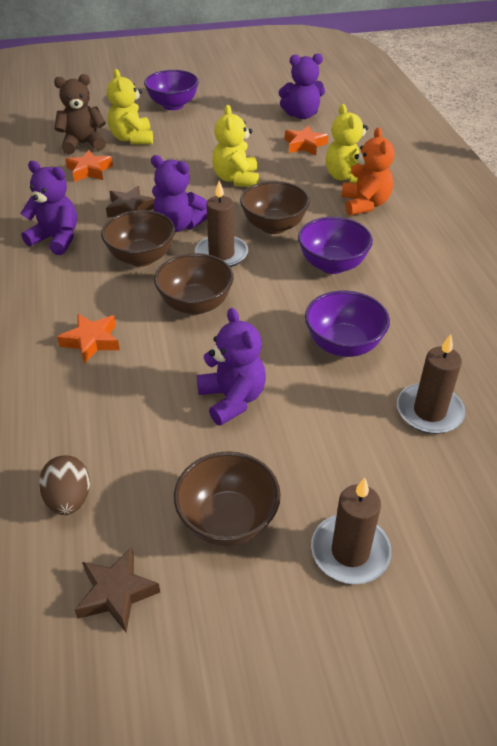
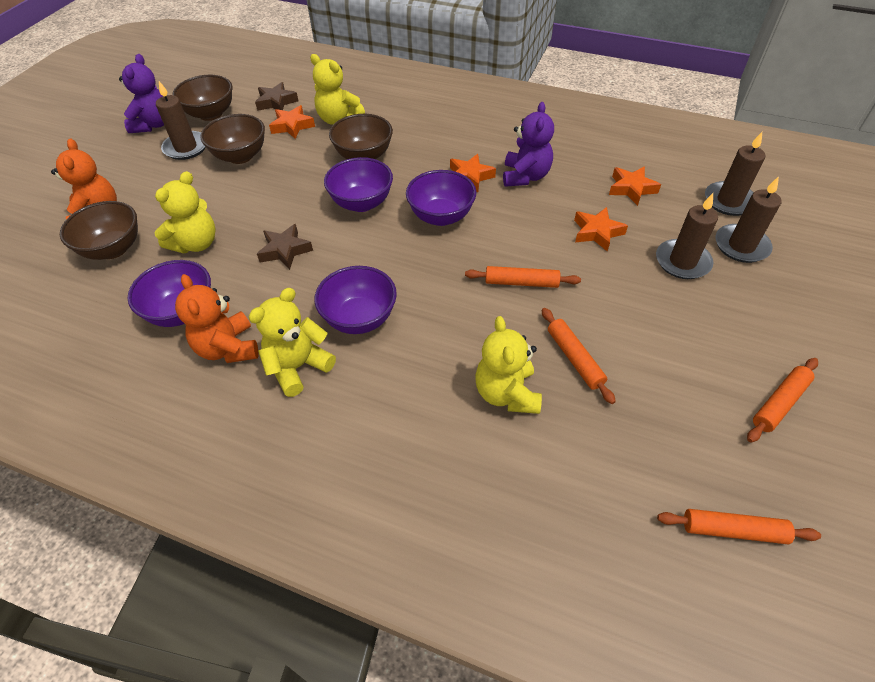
brown candle: [195,181,248,267] [311,478,392,584] [397,334,466,434] = 3 -> [156,81,206,160] [656,193,718,279] [705,132,765,216] [715,176,781,263] = 4
brown egg: [39,455,90,515] = 1 -> none = 0
brown teddy bear: [54,74,106,154] = 1 -> none = 0
orange rolling pin: none = 0 -> [465,266,581,288] [542,308,616,404] [657,509,821,545] [747,358,818,442] = 4
orange star: [57,314,120,364] [65,150,113,182] [285,125,328,156] = 3 -> [269,105,315,139] [450,154,496,192] [574,207,628,252] [609,167,661,206] = 4
orange teddy bear: [341,127,394,216] = 1 -> [51,139,117,219] [175,274,259,363] = 2
purple bowl: [144,70,199,110] [298,217,373,274] [305,290,390,357] = 3 -> [127,260,211,327] [314,266,397,334] [324,157,393,212] [406,170,476,226] = 4
purple teddy bear: [20,161,77,255] [151,155,207,232] [197,308,266,426] [279,53,325,119] = 4 -> [119,54,164,133] [503,102,554,187] = 2
yellow teddy bear: [107,69,153,144] [212,105,259,187] [326,104,368,183] = 3 -> [154,171,216,254] [249,288,336,397] [310,54,365,125] [475,316,542,414] = 4

